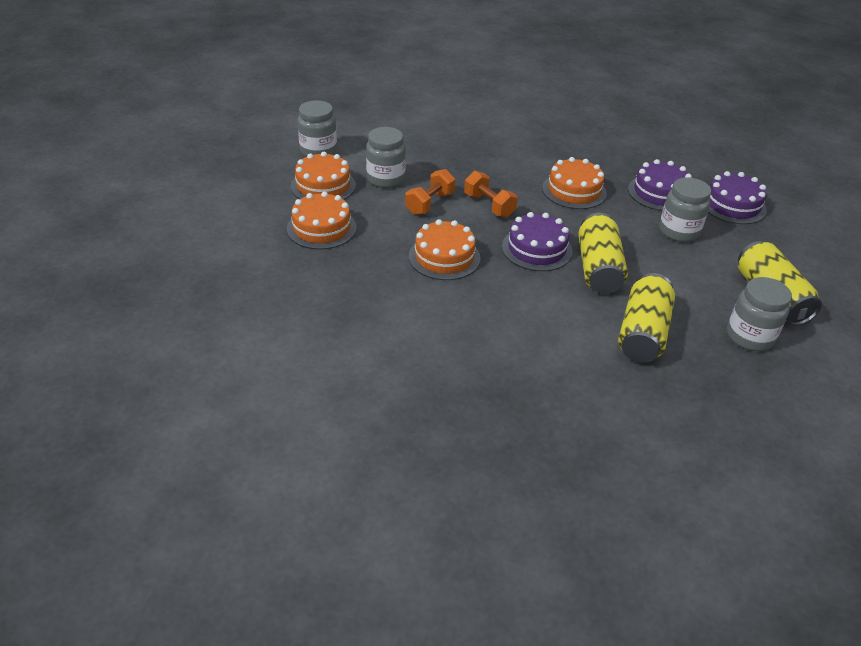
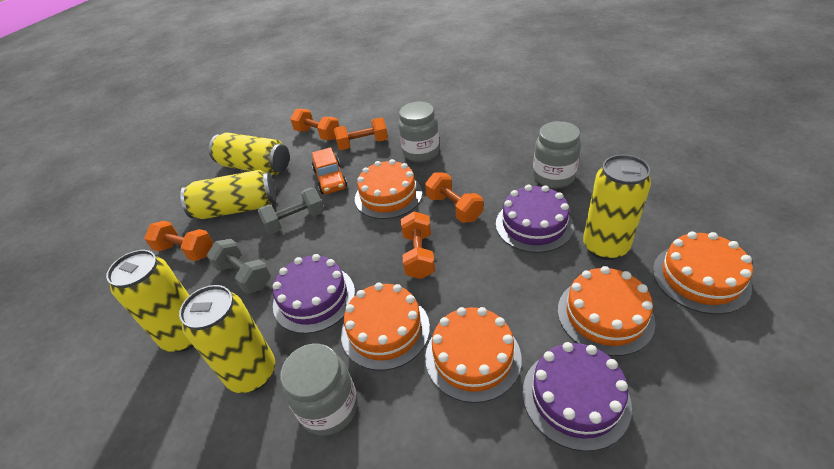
grey dumbbell: none = 0 -> [206,239,271,294] [258,187,324,234] = 2
grey jar: [298,100,337,157] [366,127,406,188] [659,177,711,242] [727,277,792,351] = 4 -> [280,344,358,436] [398,102,440,162] [533,121,581,188] = 3
orange cake: [287,191,357,250] [291,152,356,200] [409,219,480,280] [542,157,607,209] = 4 -> [341,283,430,370] [355,159,422,219] [425,307,522,403] [558,266,655,356] [653,232,753,314] = 5
orange car: none = 0 -> [312,147,347,194] = 1
orange dumbbell: [405,169,455,215] [464,171,518,218] = 2 -> [144,221,213,261] [290,109,339,140] [334,118,388,150] [401,211,435,279] [425,172,483,223] = 5
yellow can: [578,213,628,294] [618,273,675,363] [738,241,822,326] = 3 -> [106,250,194,352] [179,285,275,393] [180,170,277,219] [209,133,290,175] [583,155,651,260] = 5

